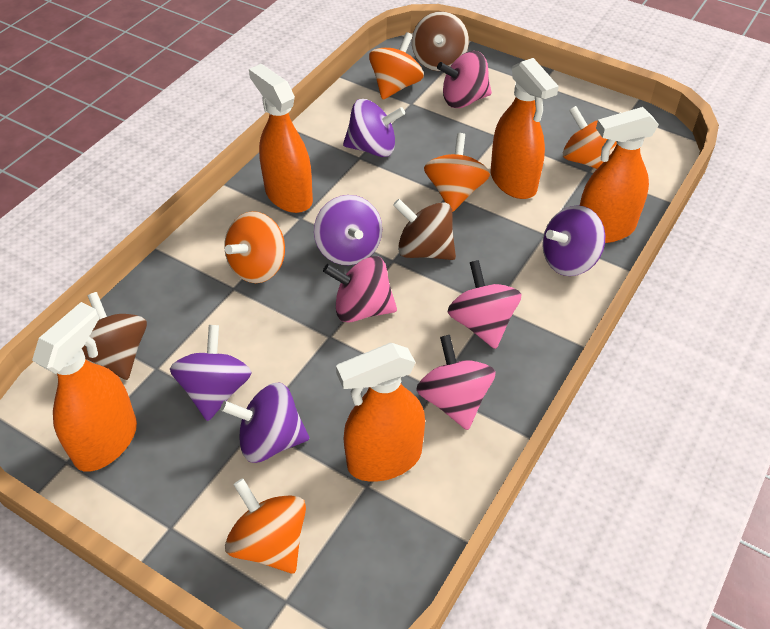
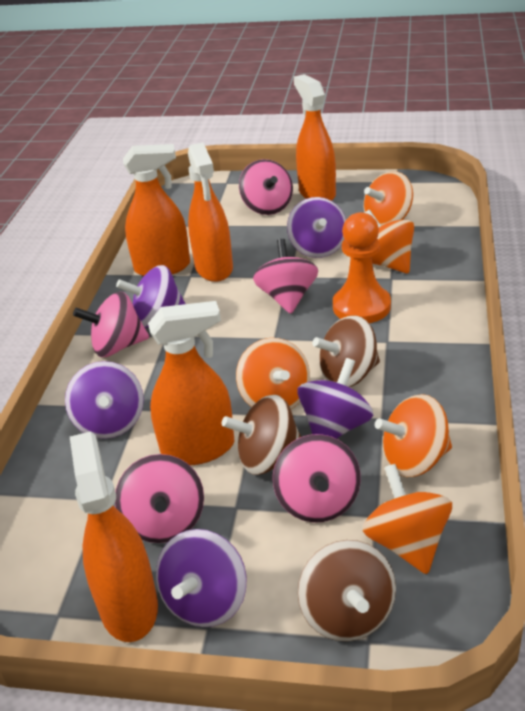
orange pawn: none = 0 -> [333,212,391,323] = 1
pink spinning top: [323,256,397,323] [416,335,496,430] [437,51,492,108] [448,260,521,349] = 4 -> [73,292,149,357] [115,454,204,543] [239,159,293,215] [253,239,318,314] [273,434,361,523] = 5

